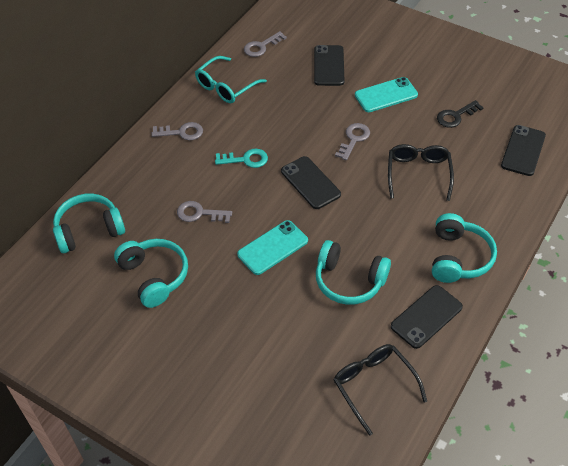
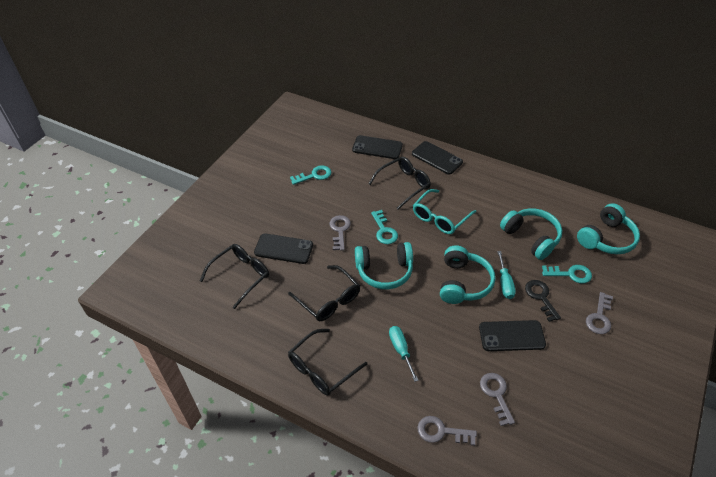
black glasses: [334,344,427,436] [388,144,454,201] = 2 -> [200,244,269,309] [288,265,360,322] [288,329,367,396] [369,157,431,210] = 4
turquoise key: [215,149,268,168] = 1 -> [290,165,331,185] [371,210,398,244] [542,265,592,283] = 3
turquoise phone: [237,220,308,275] [355,77,418,112] = 2 -> none = 0
turquoise screwdriver: none = 0 -> [389,326,419,382] [497,251,516,299] = 2

